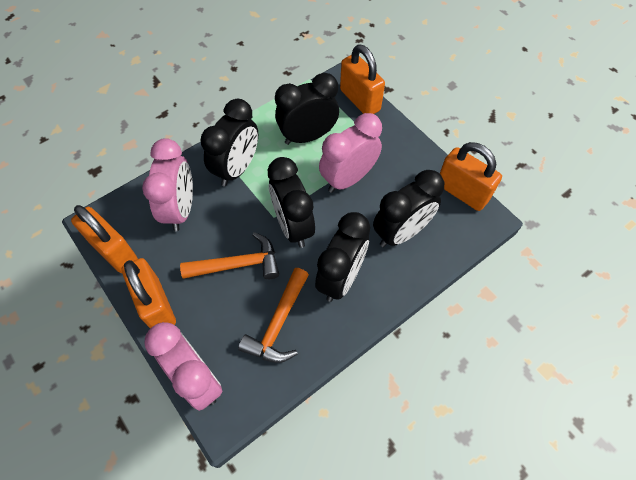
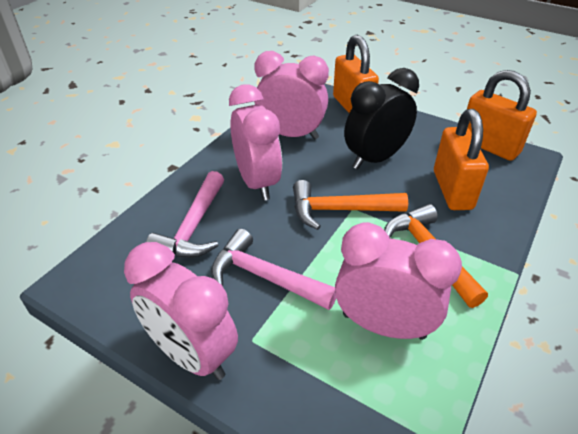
black clock: [201,99,258,186] [268,157,315,248] [275,73,339,145] [315,212,370,302] [373,170,444,247] = 5 -> [344,68,419,169] = 1
orange padlock: [71,205,138,273] [121,258,176,329] [340,45,385,114] [440,142,502,211] = 4 -> [333,35,379,113] [434,109,489,210] [467,70,537,161] = 3
pink clock: [142,138,193,231] [144,322,222,411] [319,113,382,193] = 3 -> [124,242,238,380] [229,84,282,201] [254,51,329,140] [335,222,462,340] = 4
pink hammer: none = 0 -> [146,171,224,258] [211,229,336,310] = 2

